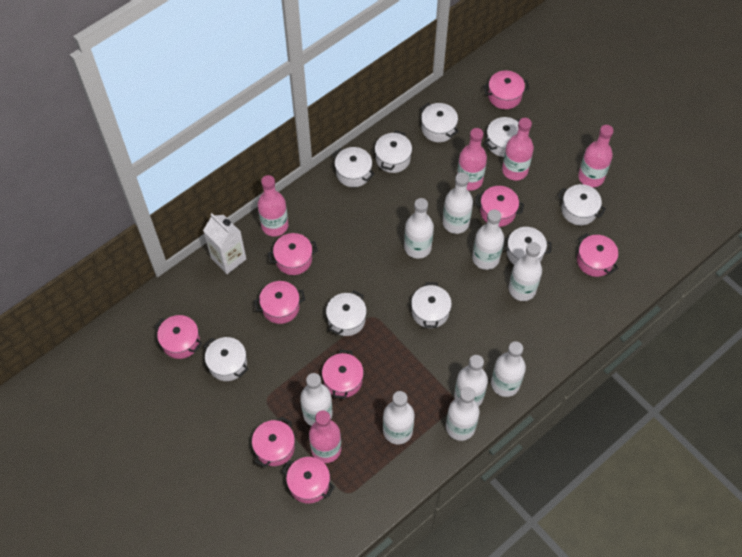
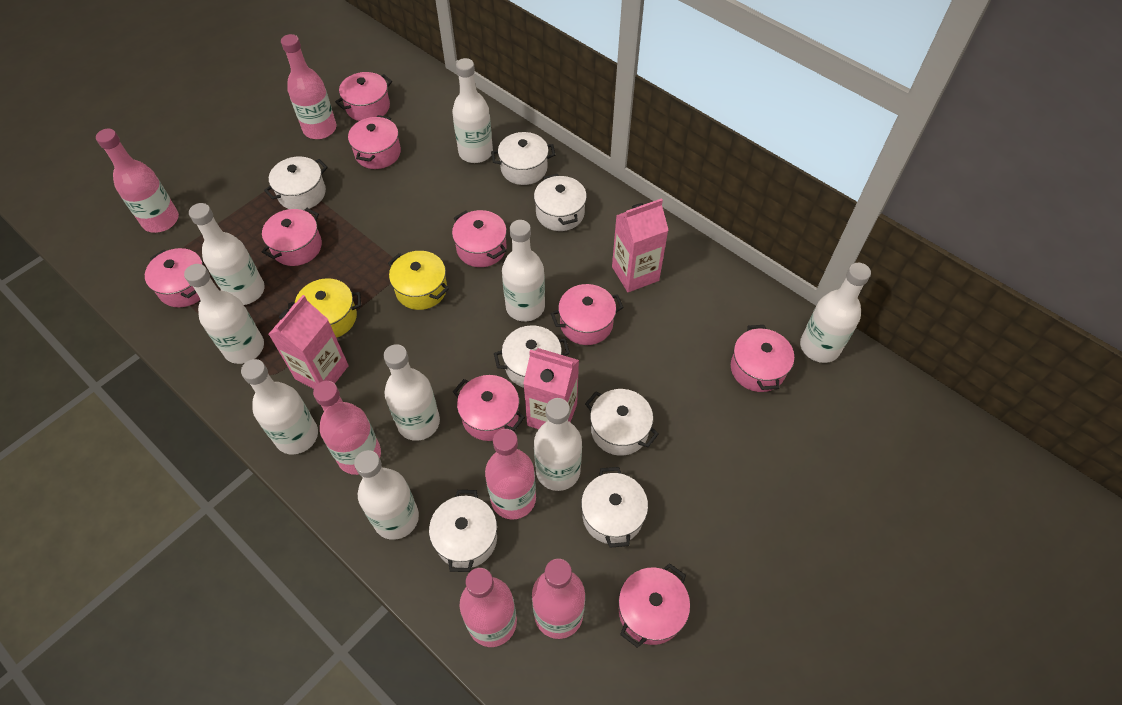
pink bottle: [258,175,288,236] [309,410,341,463] [457,128,487,190] [502,118,534,180] [578,125,614,187] = 5 -> [96,129,179,233] [281,34,336,139] [313,381,381,475] [460,568,517,647] [485,429,536,520] [532,558,585,639] = 6
pink carton: none = 0 -> [269,295,349,389] [523,348,579,429] [612,198,668,292] = 3
white carton: [203,213,246,274] = 1 -> none = 0
white pot: [204,337,248,381] [326,291,367,336] [333,147,375,187] [375,130,412,173] [411,282,452,328] [420,103,459,142] [485,117,520,157] [503,227,552,264] [558,184,606,225] = 9 -> [264,156,328,210] [429,490,497,572] [491,132,555,185] [494,325,570,388] [534,174,587,231] [581,467,648,548] [585,389,659,456] = 7
yellow pot: none = 0 -> [288,278,361,338] [388,251,449,310] = 2

